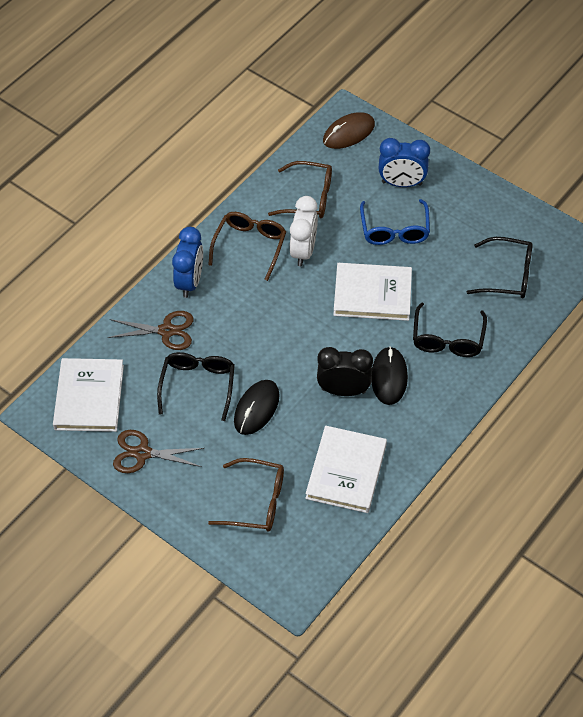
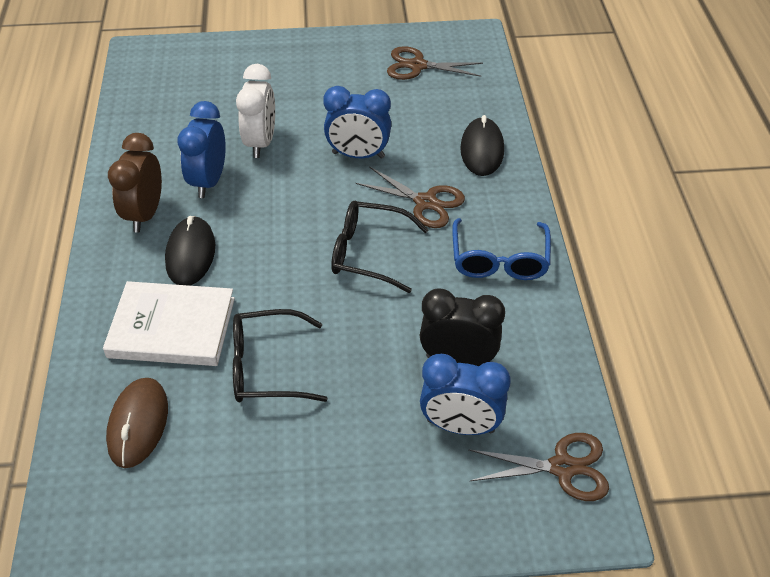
black glasses: [157,352,235,421] [413,302,487,357] [467,237,533,298] = 3 -> [233,309,327,402] [331,201,429,293] = 2
blue clock: [172,227,203,298] [379,138,430,187] = 2 -> [177,101,226,198] [323,86,391,158] [420,354,511,435] = 3
brown clock: none = 0 -> [108,133,162,232] = 1
brown glasses: [208,212,286,281] [208,458,284,531] [268,161,332,218] = 3 -> none = 0
brown scissors: [108,311,194,350] [113,430,204,473] = 2 -> [355,166,465,228] [387,46,483,80] [468,433,609,501] = 3
white book: [53,358,124,432] [305,426,387,513] [333,263,412,321] = 3 -> [103,281,235,366] = 1

